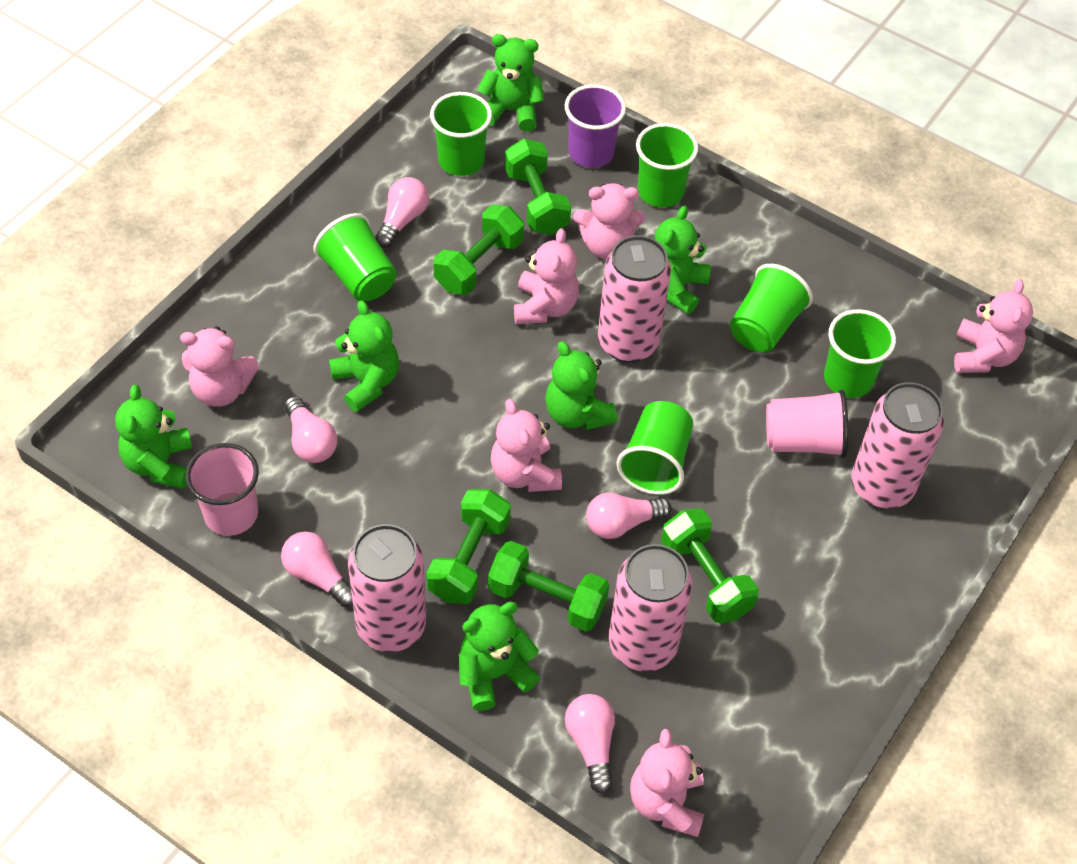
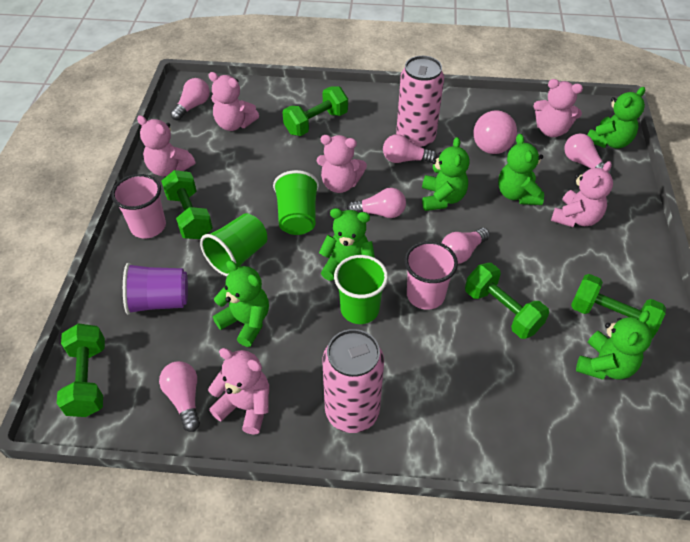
green cup: [314,213,397,301] [430,92,492,176] [616,401,693,495] [636,123,698,207] [730,264,813,352] [824,309,896,398] = 6 -> [200,213,267,276] [273,170,319,235] [334,255,388,324] = 3
pink ball: none = 0 -> [473,110,517,154] = 1
pink can: [348,524,426,652] [598,235,671,363] [609,544,692,672] [851,382,944,509] = 4 -> [322,329,384,433] [396,56,444,148] = 2
pink light bulb: [281,532,353,607] [284,396,337,463] [375,177,429,248] [565,694,615,794] [586,492,671,539] = 5 -> [159,361,200,432] [170,78,210,120] [347,188,406,218] [383,134,437,163] [442,228,490,264] [564,133,612,175] = 6

